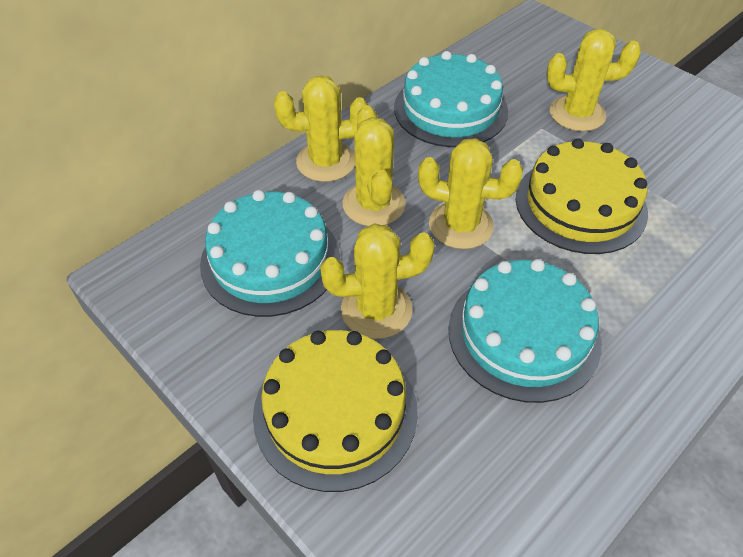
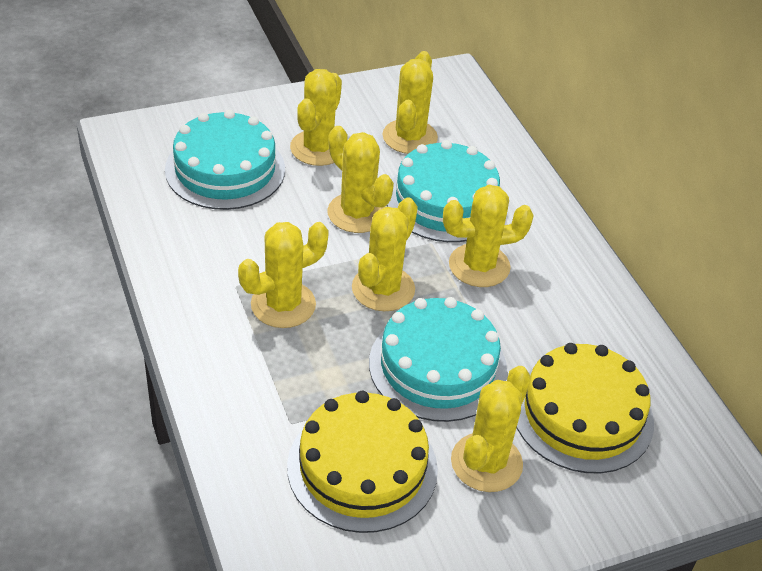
yellow cactus: [274,75,368,182] [320,223,435,339] [343,105,406,226] [418,138,523,249] [546,29,641,131] = 5 -> [238,222,329,328] [290,69,342,166] [327,126,394,233] [352,198,418,311] [382,51,438,154] [443,185,534,287] [451,366,531,492] = 7

